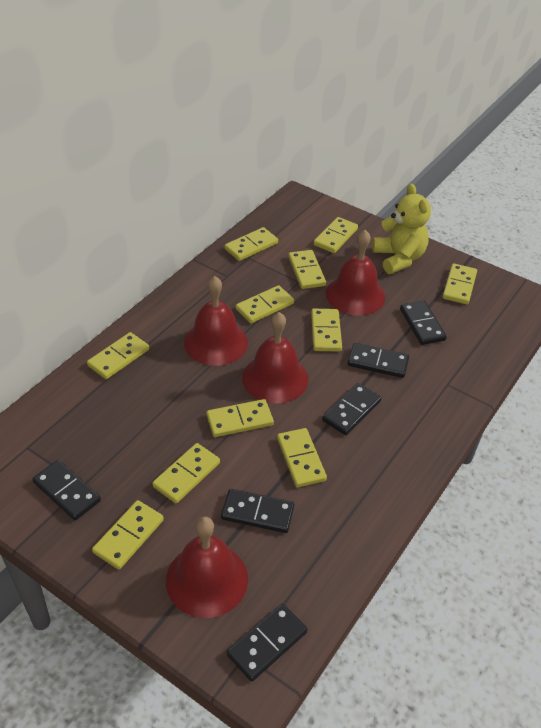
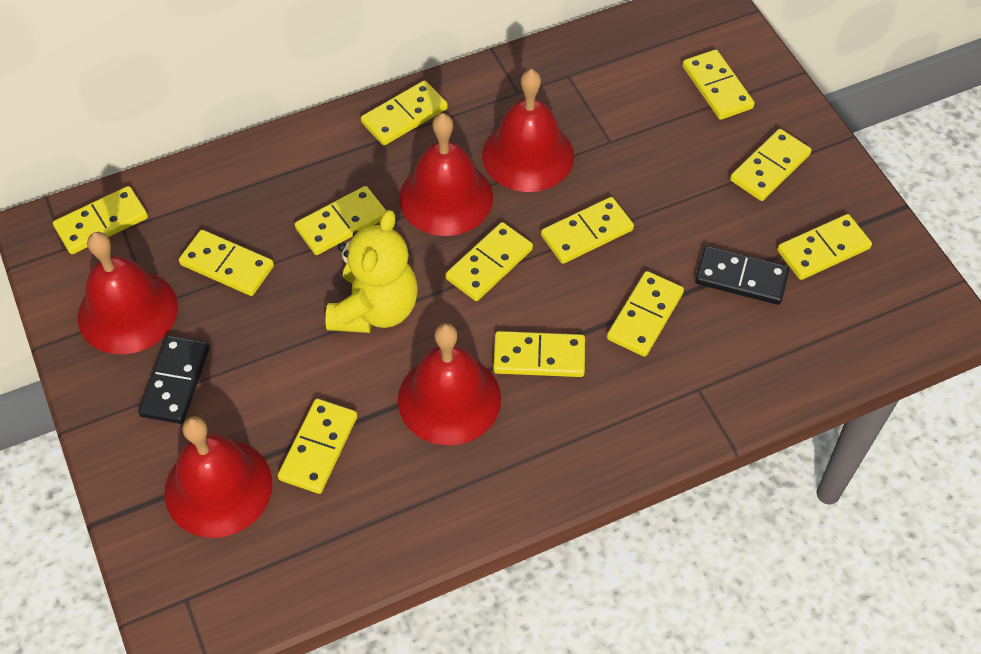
black domino: [32,460,101,520] [221,489,294,533] [227,604,308,682] [322,383,381,435] [348,343,409,378] [400,301,447,345] = 6 -> [138,336,210,424] [695,246,789,305] = 2
red bell: [166,517,248,618] [184,276,248,366] [242,312,308,404] [326,230,385,316] = 4 -> [78,232,178,354] [165,416,272,538] [398,323,501,446] [399,113,493,236] [482,69,574,192] = 5
yellow domino: [87,332,149,379] [92,500,164,570] [152,443,220,503] [207,399,274,437] [225,227,278,261] [236,285,294,323] [277,428,327,487] [288,250,326,289] [311,309,342,352] [314,217,358,253] [442,263,477,304] = 11 -> [53,186,148,254] [179,230,274,296] [278,399,357,494] [295,186,386,255] [361,80,448,145] [445,222,533,301] [493,331,585,377] [541,197,634,264] [607,271,684,357] [683,49,755,120] [730,129,811,201] [777,214,872,280] = 12

